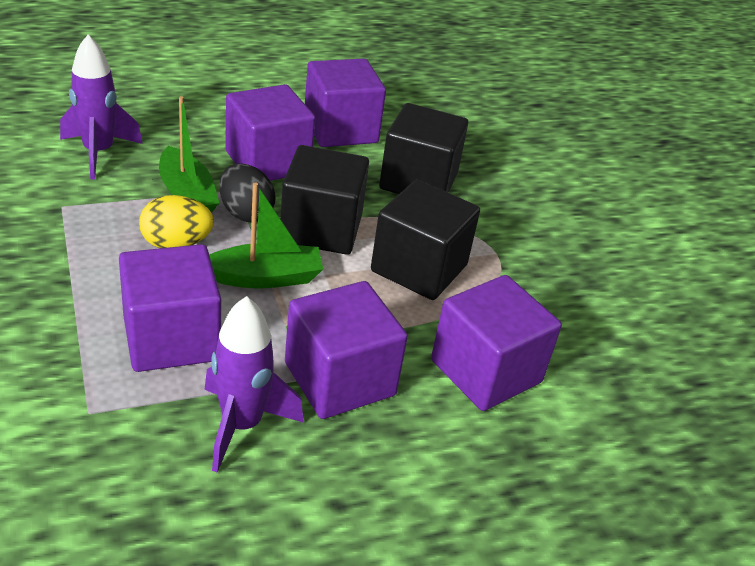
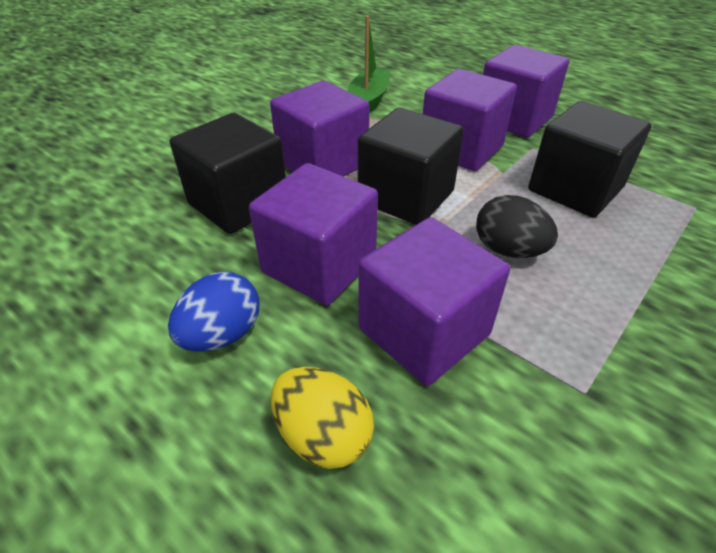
blue egg: none = 0 -> [168,272,259,352] = 1
green boat: [159,96,219,213] [209,183,323,289] = 2 -> [348,15,391,113] = 1
purple rocket: [60,34,143,179] [204,296,304,473] = 2 -> none = 0

